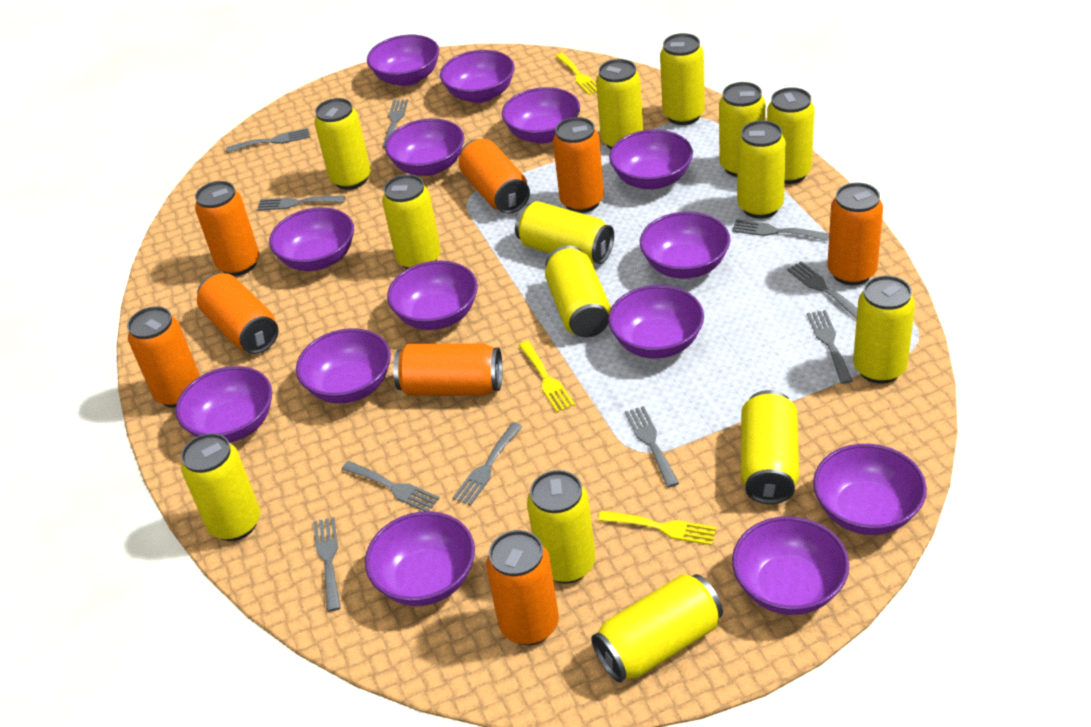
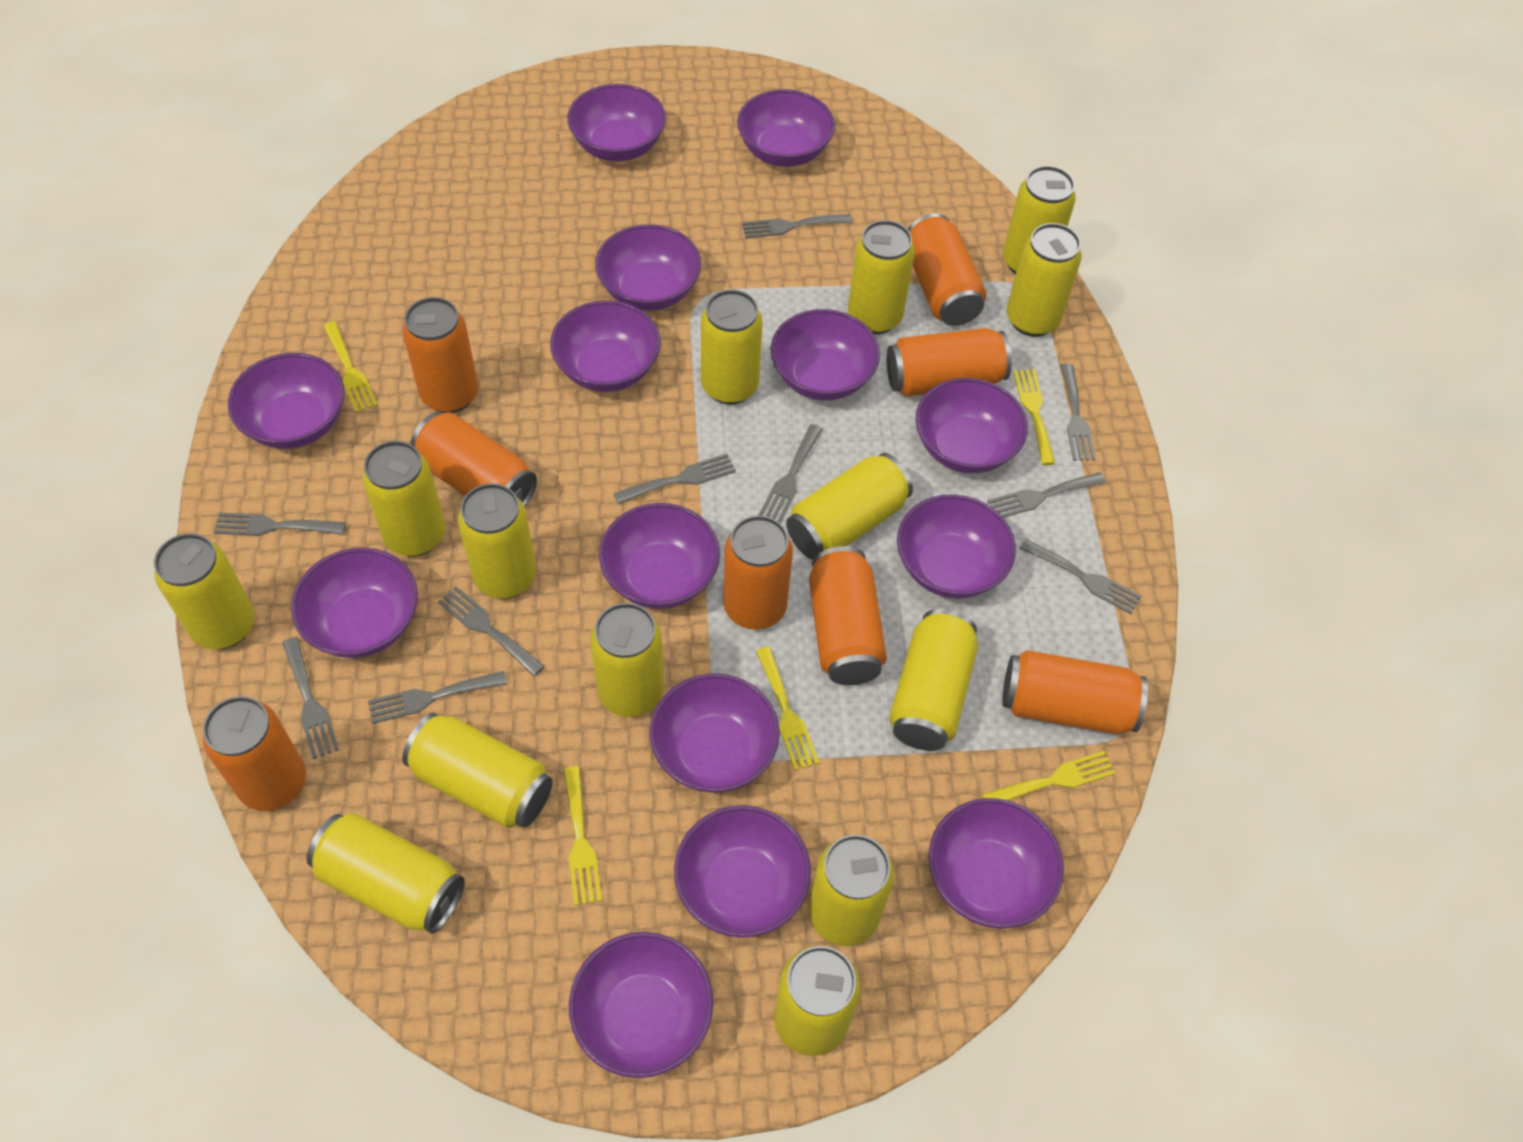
yellow fork: [518,341,575,412] [555,53,597,95] [598,510,716,545] = 3 -> [323,321,378,413] [563,766,602,906] [756,647,819,771] [981,751,1115,801] [1013,369,1055,465] = 5

